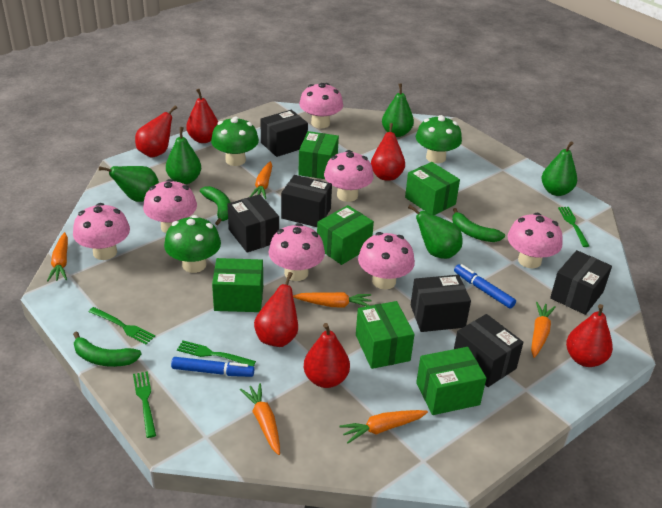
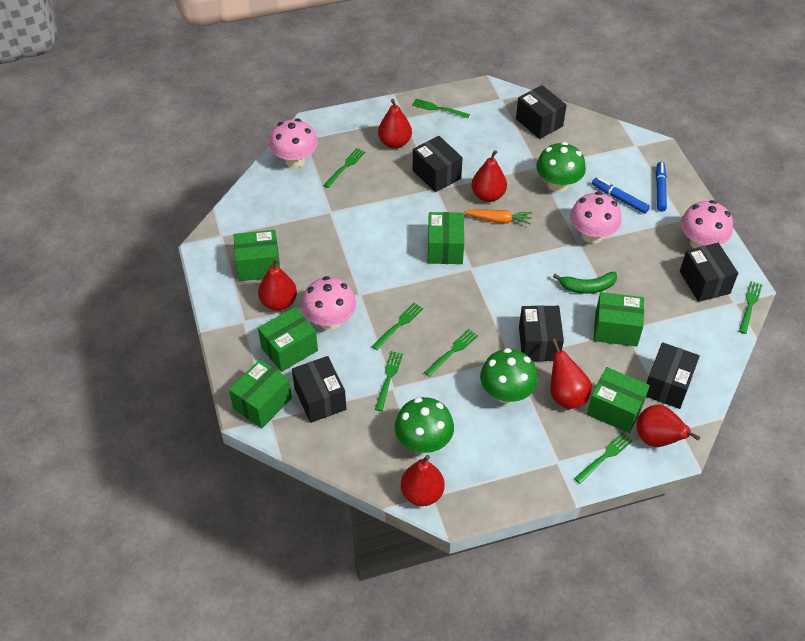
green banana: [73,331,142,367] [200,186,231,225] [452,208,505,242] = 3 -> [553,272,617,294] = 1
green fork: [89,307,155,344] [133,371,156,438] [177,340,256,367] [558,207,589,247] = 4 -> [324,148,365,188] [372,303,423,350] [375,351,403,411] [412,99,470,118] [424,329,478,377] [574,432,633,484] [739,281,762,334] = 7
green pear: [99,166,159,202] [166,127,201,184] [382,83,414,137] [408,205,463,259] [542,141,577,196] = 5 -> none = 0
orange carrot: [47,232,68,282] [240,383,280,455] [250,161,272,199] [293,292,371,308] [339,410,428,443] [531,302,556,358] = 6 -> [464,209,532,225] = 1
pink mushroom: [73,203,130,260] [143,179,197,233] [269,223,325,281] [299,83,343,128] [324,150,374,202] [358,232,415,290] [507,213,563,268] = 7 -> [269,119,318,168] [302,276,356,330] [570,192,622,243] [681,200,733,249] = 4

